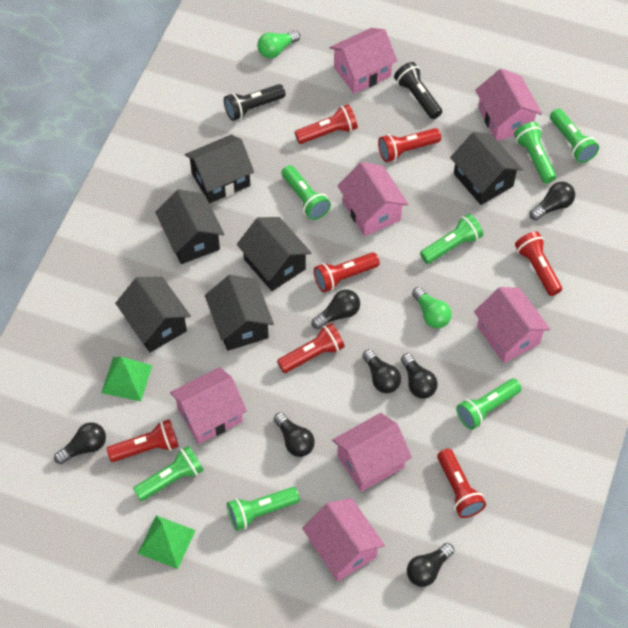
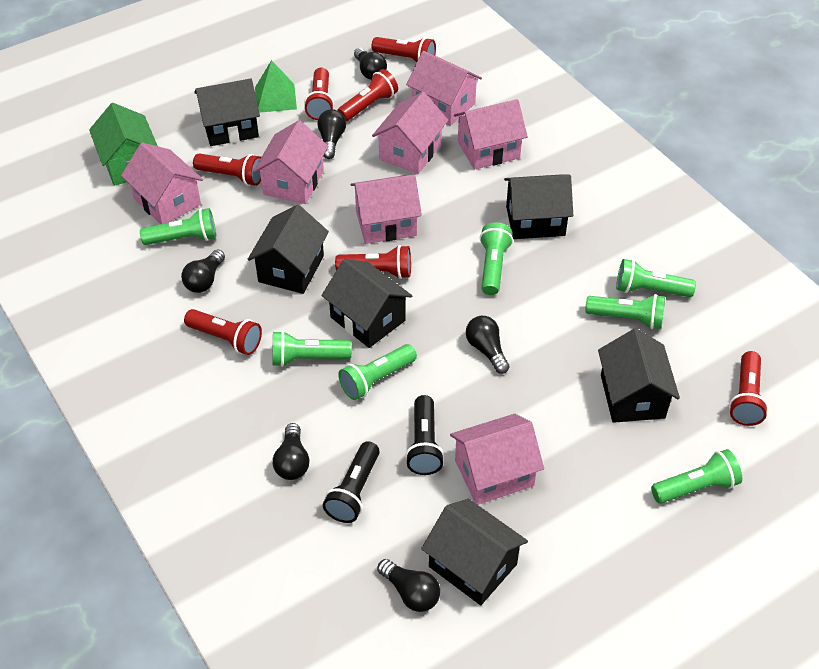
black light bulb: [54,422,106,464] [274,412,315,457] [312,290,360,329] [363,349,401,393] [401,353,438,399] [407,543,454,587] [530,182,575,220] = 7 -> [181,249,225,293] [273,423,309,480] [317,109,346,159] [354,48,387,80] [377,559,440,612] [466,316,510,374] = 6
green house: none = 0 -> [89,103,157,186] = 1
green light bulb: [257,30,300,58] [412,287,452,328] = 2 -> none = 0
green pyramid: [101,357,153,401] [138,515,196,569] = 2 -> [255,60,297,113] = 1

